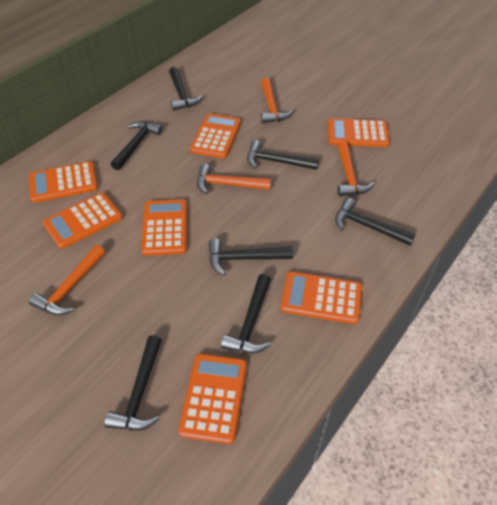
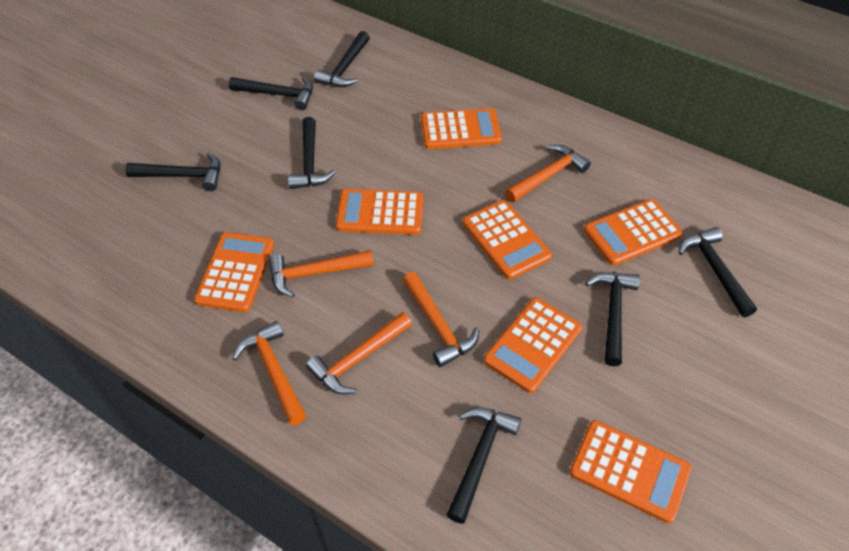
orange hammer: [29,245,105,315] [197,164,271,195] [261,78,293,123] [337,140,375,196] = 4 -> [232,321,306,425] [268,250,374,298] [306,312,412,394] [403,272,479,367] [505,145,591,202] = 5

